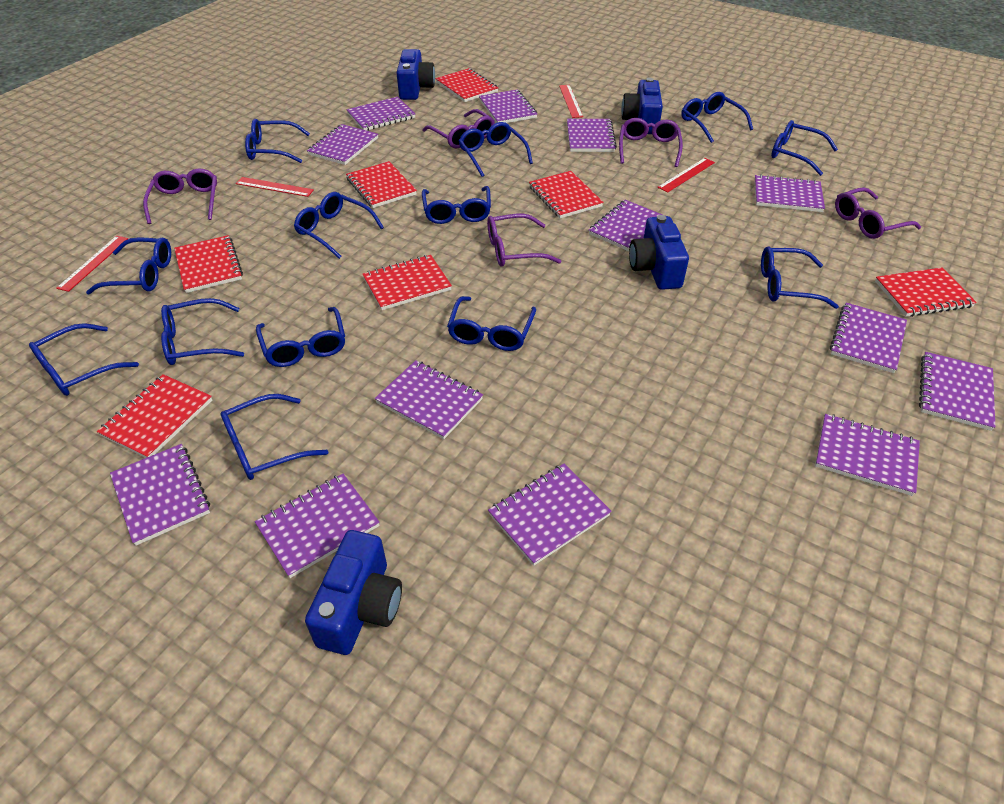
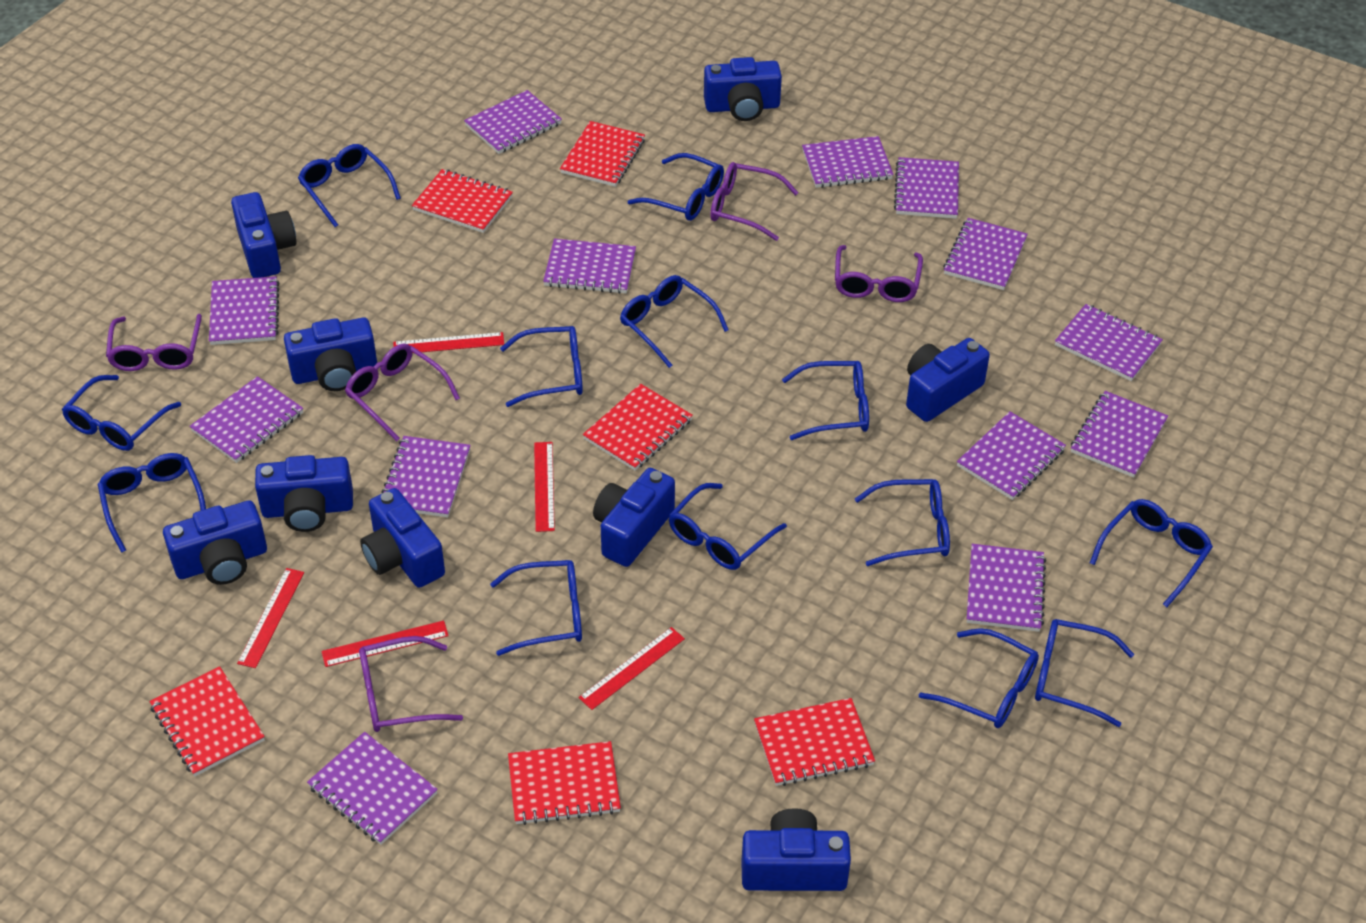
blue camera: [305,530,402,655] [397,49,435,100] [621,78,663,134] [629,215,689,290] = 4 -> [163,500,267,585] [231,192,297,278] [255,455,353,532] [284,318,377,391] [360,488,445,588] [593,468,675,567] [704,57,782,121] [741,808,851,891] [906,338,990,422] = 9
red notebook: [97,374,212,458] [174,235,243,293] [346,161,417,208] [363,255,452,310] [436,68,498,102] [529,171,604,218] [875,267,977,317] = 7 -> [149,666,265,776] [412,169,513,233] [508,741,621,825] [560,121,645,187] [583,384,693,471] [754,698,875,786] = 6
red ruler: [56,236,128,292] [236,177,314,197] [559,85,583,118] [657,158,715,193] = 4 -> [237,568,304,668] [321,620,449,667] [393,332,504,352] [534,442,555,532] [578,627,685,710] = 5

